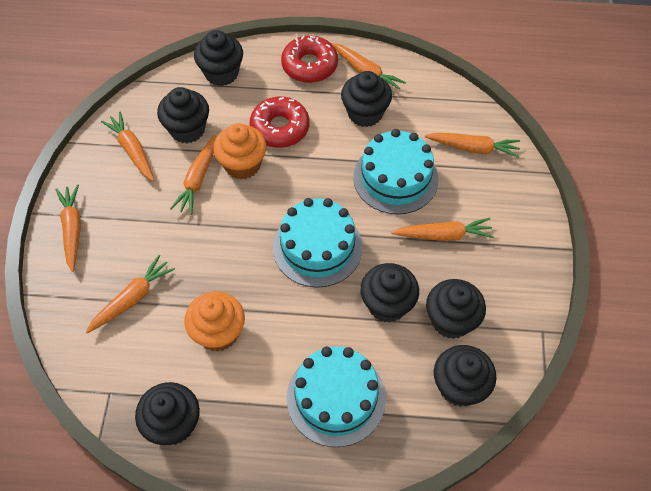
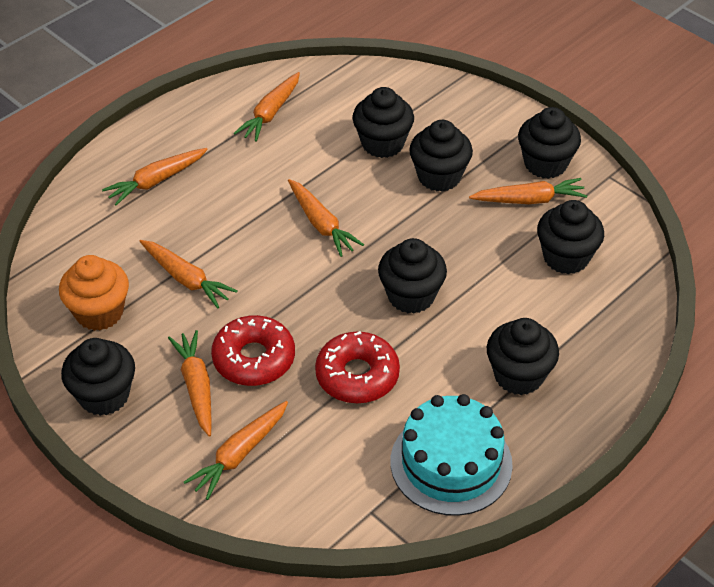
orange cupcake: [184,291,245,352] [213,123,267,179] = 2 -> [59,255,129,331] = 1
turquoise cake: [273,198,363,288] [287,347,386,447] [353,129,438,214] = 3 -> [391,394,513,516] = 1

